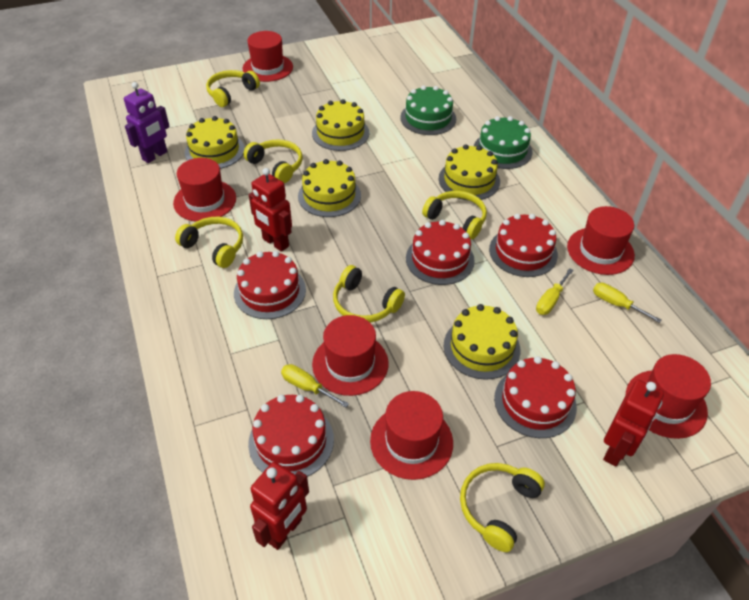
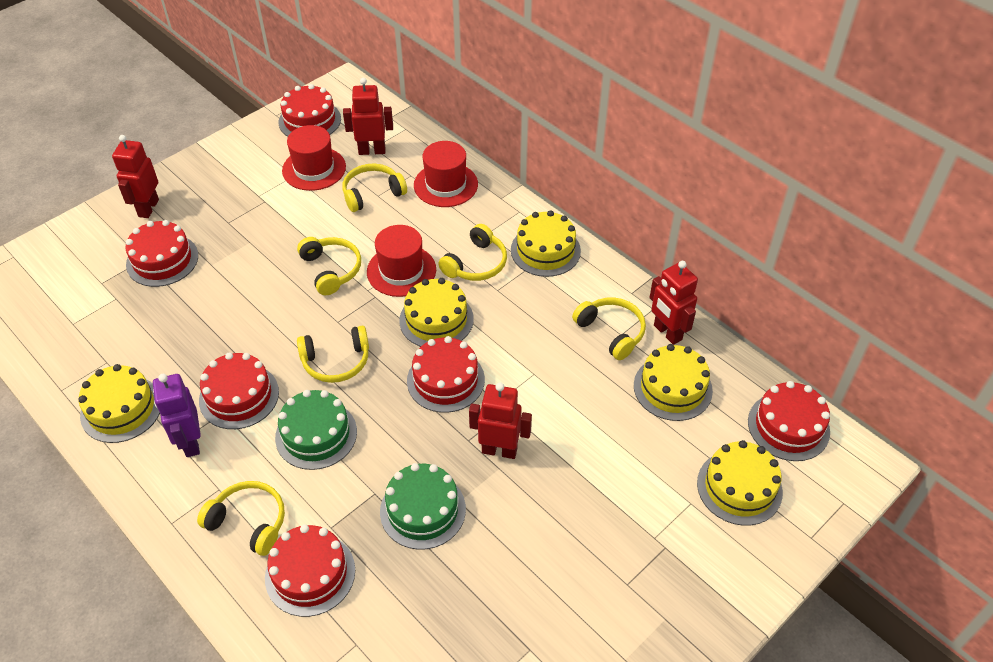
red cake: [234,251,306,319] [248,395,334,477] [406,220,475,285] [489,214,558,277] [494,356,577,438] = 5 -> [126,220,198,287] [199,352,279,429] [265,524,355,617] [279,84,341,137] [407,336,485,413] [748,381,830,461] = 6
red hat: [173,158,236,222] [243,31,293,82] [312,315,389,396] [370,391,453,480] [567,206,635,275] [626,354,711,439] = 6 -> [282,125,346,191] [367,225,436,297] [414,141,478,207] = 3
red robot: [249,168,292,252] [250,462,309,550] [603,380,664,466] = 3 -> [112,135,159,218] [343,78,393,155] [469,382,532,459] [649,261,698,345] = 4
yellow screwdriver: [281,364,349,408] [536,268,574,315] [593,283,661,323] = 3 -> none = 0

